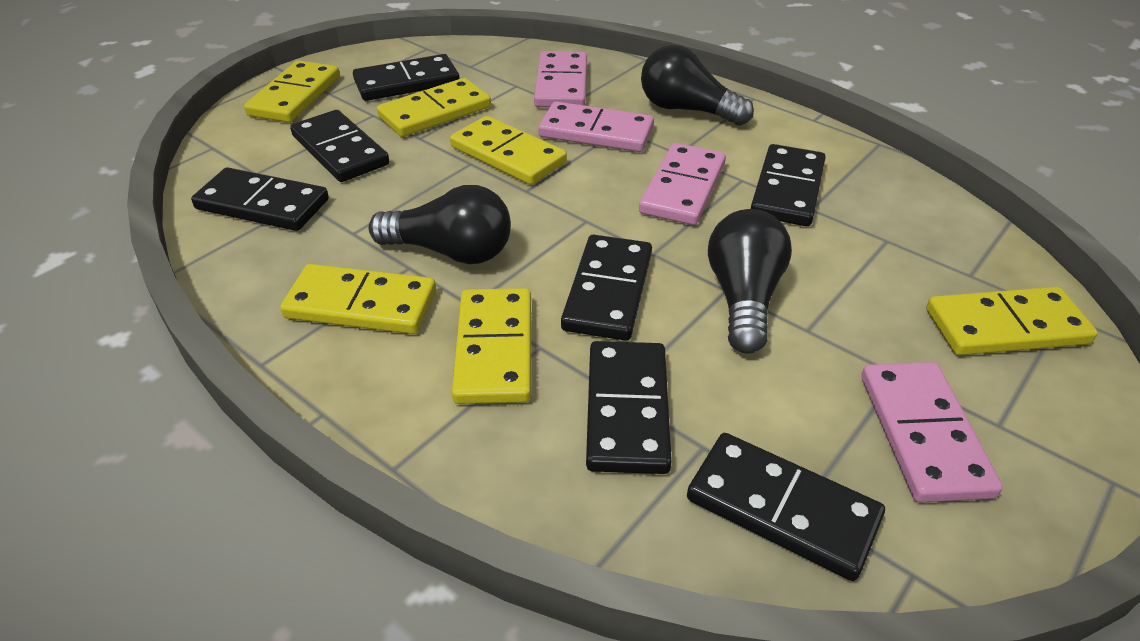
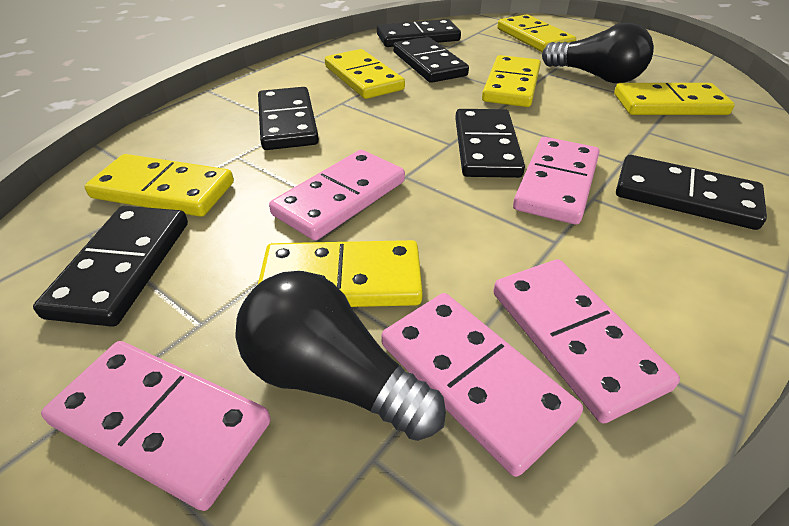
black domino: [191,167,329,231] [290,110,389,182] [353,54,460,101] [561,235,652,341] [586,341,672,474] [687,433,885,581] [751,144,826,226] = 7 -> [33,206,188,327] [258,87,319,150] [377,19,461,47] [393,37,469,83] [455,109,525,178] [616,155,767,230] = 6
black light bulb: [368,185,511,264] [641,45,754,126] [708,209,792,354] = 3 -> [235,271,446,441] [542,23,654,83] = 2
pink domino: [534,51,587,107] [538,101,654,152] [639,143,726,225] [861,362,1003,502] = 4 -> [41,341,271,511] [269,150,405,241] [381,293,583,477] [493,259,680,424] [513,137,600,225] = 5

